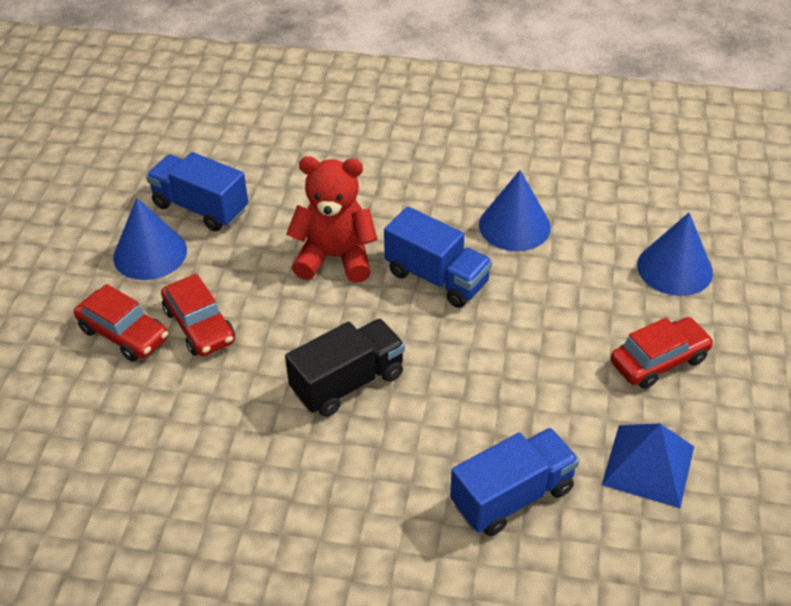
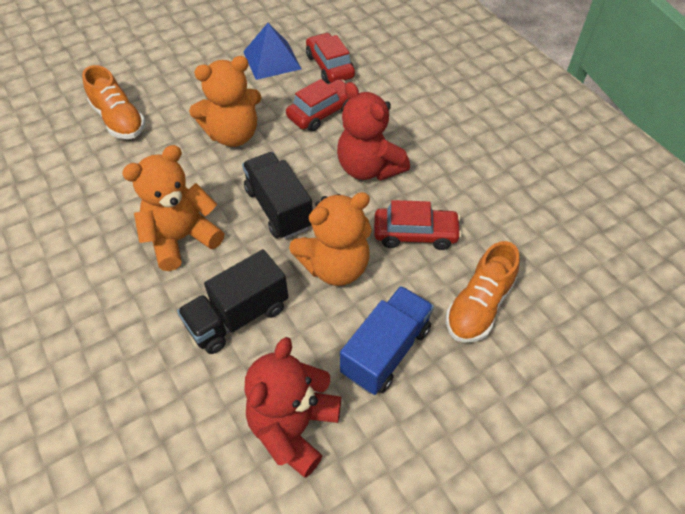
black truck: [285,319,405,417] = 1 -> [177,249,288,354] [242,152,313,239] = 2
blue cone: [113,198,187,280] [479,170,551,251] [637,213,713,296] = 3 -> none = 0
blue truck: [146,152,248,231] [384,207,492,308] [450,428,579,536] = 3 -> [340,286,434,395] = 1
orange shoe: none = 0 -> [82,65,145,139] [446,241,520,343] = 2
orange teddy bear: none = 0 -> [122,145,224,271] [189,56,262,147] [289,192,372,286] = 3
red teddy bear: [286,156,378,283] = 1 -> [244,337,341,478] [337,82,410,181] = 2

